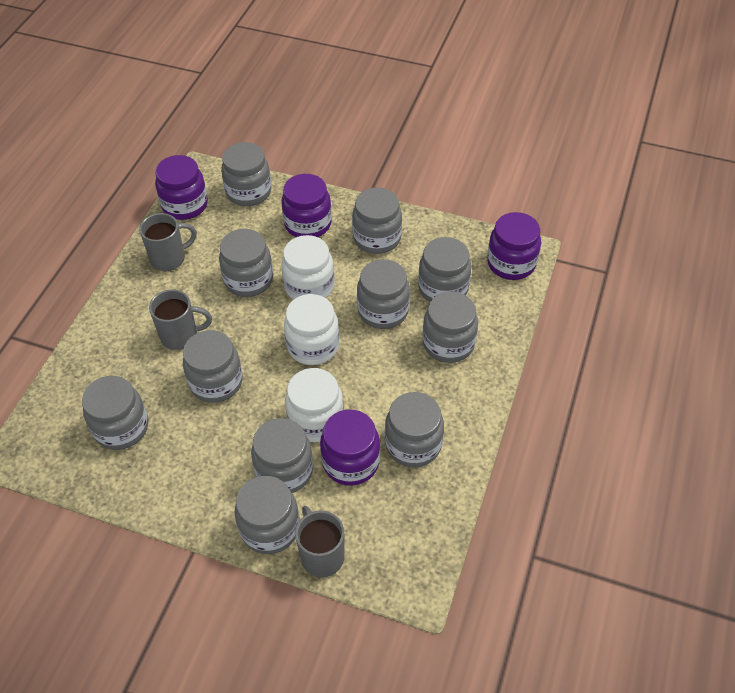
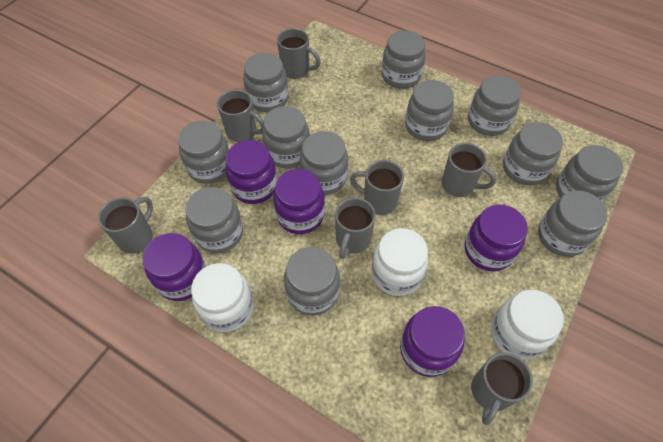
grey jar: [82,376,148,450] [183,330,243,403] [219,229,273,297] [221,142,271,206] [235,476,300,554] [251,418,313,493] [352,187,402,254] [357,259,410,329] [385,392,444,467] [418,237,471,302] [422,292,478,363] = 11 -> [178,121,229,184] [185,187,243,253] [243,53,289,112] [262,106,310,169] [284,247,340,316] [300,131,348,195] [382,30,425,89] [405,80,454,141] [468,75,521,136] [503,122,563,185] [538,190,607,257] [556,145,623,202] = 12
grey mug: [139,213,197,271] [149,289,212,350] [295,506,344,577] = 3 -> [98,197,153,254] [217,90,264,142] [277,28,321,79] [335,197,376,259] [350,160,404,215] [442,143,496,197] [471,352,533,425] = 7
purple jar: [155,155,208,220] [281,174,332,237] [320,410,380,486] [487,212,541,280] = 4 -> [143,233,206,301] [225,140,277,204] [273,169,325,234] [400,306,465,377] [465,205,528,271] = 5

